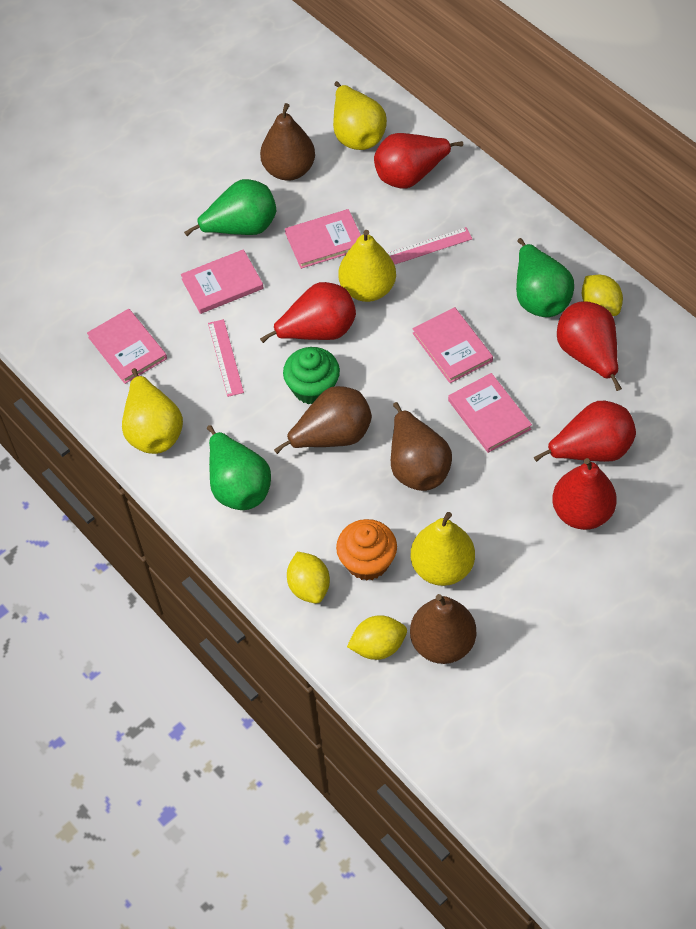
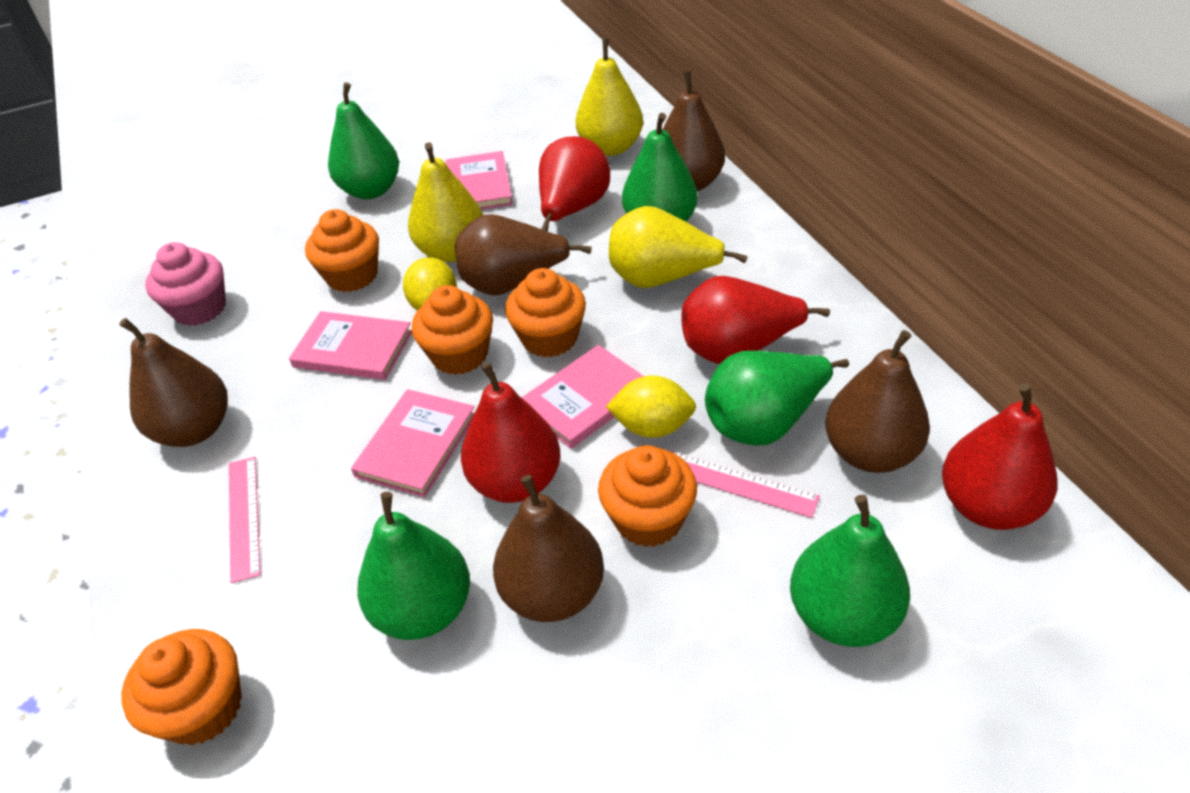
brown pear: [260,103,315,181] [274,386,372,454] [391,402,452,491] [410,594,476,664] = 4 -> [119,318,228,447] [455,214,592,296] [493,474,604,622] [662,70,725,191] [825,330,930,473] = 5
green cupcake: [283,347,340,404] = 1 -> none = 0
green pear: [184,179,276,236] [207,425,271,510] [516,238,574,317] = 3 -> [328,82,399,199] [357,492,470,640] [622,113,698,222] [705,351,849,446] [790,495,910,647] = 5
orange cupcake: [336,519,397,581] = 1 -> [121,629,242,745] [305,209,379,292] [412,285,493,375] [505,268,586,357] [598,445,697,547] = 5
pink book: [87,309,167,384] [181,249,264,314] [285,209,361,269] [413,307,493,383] [448,373,532,453] = 5 -> [289,311,412,380] [351,389,475,497] [445,151,513,210] [521,345,644,449] = 4
pink cupcake: none = 0 -> [145,242,226,326] = 1
red pear: [260,282,356,343] [374,133,463,189] [533,401,636,462] [552,458,617,530] [557,301,622,391] = 5 -> [461,362,560,503] [539,136,610,232] [681,276,830,364] [942,383,1057,530] = 4
yellow lemon: [287,552,330,604] [347,615,407,660] [582,275,623,316] = 3 -> [403,257,457,311] [606,375,696,438] = 2
yellow pear: [122,368,183,454] [333,81,387,150] [338,230,396,302] [411,512,475,586] = 4 -> [408,142,483,262] [575,39,643,156] [609,206,747,288] = 3

